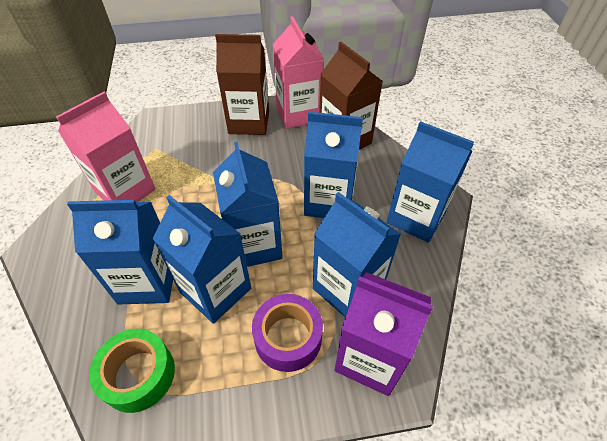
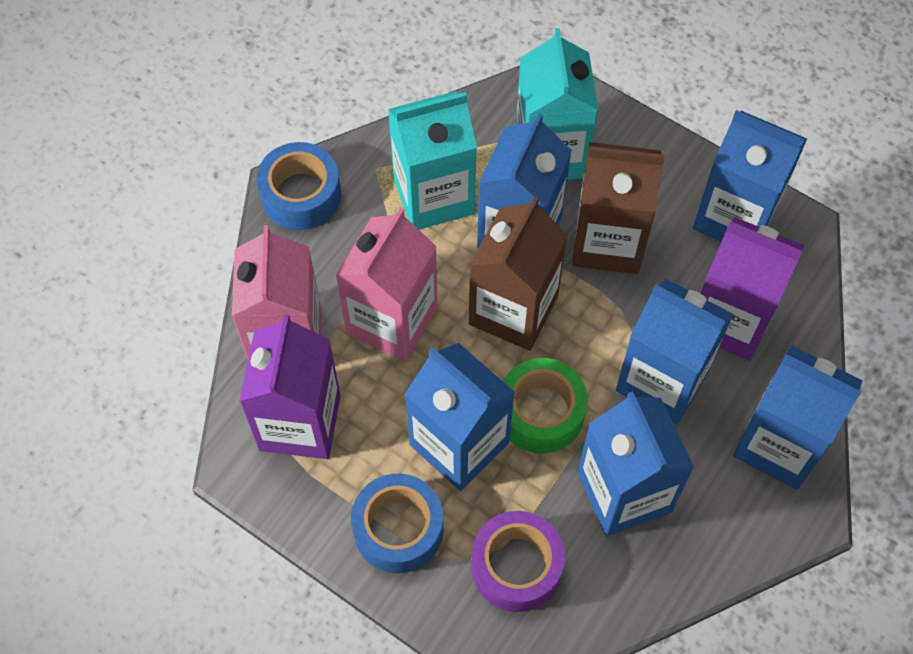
blue tape: none = 0 -> [257,142,341,230] [351,474,443,573] = 2
purple carton: [334,272,433,396] = 1 -> [239,314,341,459] [701,217,804,361] = 2
turquoise carton: none = 0 -> [388,91,477,230] [516,28,598,180] = 2

